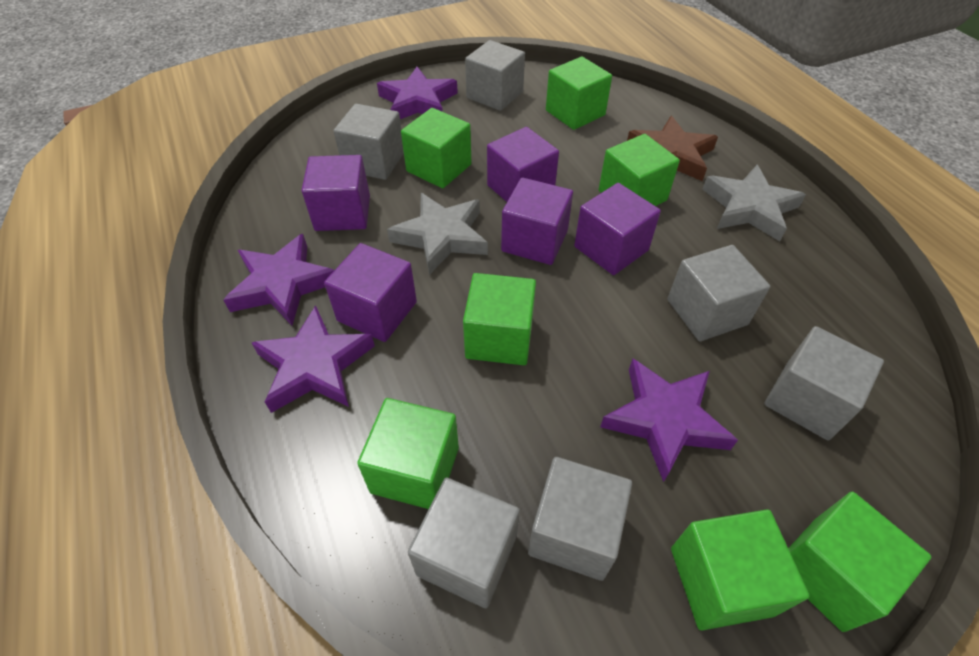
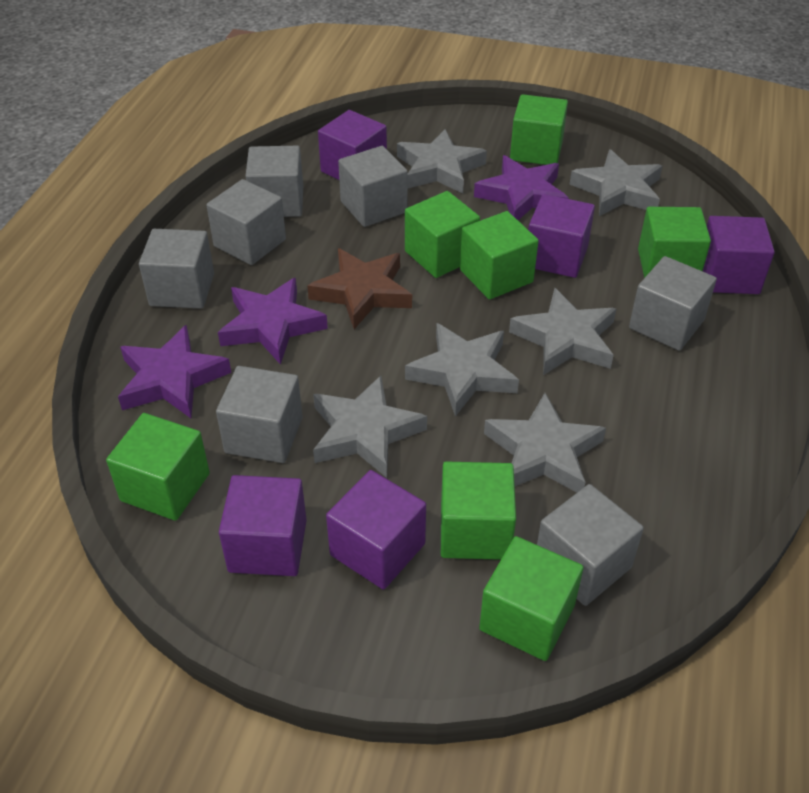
grey cube: [334,104,404,180] [408,478,520,608] [465,40,525,111] [528,457,632,581] [667,245,770,341] [764,326,884,441] = 6 -> [139,229,214,309] [206,179,286,265] [216,366,303,463] [245,146,303,217] [338,146,408,227] [537,484,644,606] [629,256,717,351] = 7
grey star: [387,193,488,275] [702,165,806,241] = 2 -> [313,376,427,478] [397,129,487,194] [405,323,519,416] [484,393,606,493] [509,288,616,375] [569,149,662,216] = 6
purple star: [223,234,334,326] [252,305,375,413] [377,67,458,119] [600,359,738,482] = 4 -> [118,325,231,418] [218,278,328,365] [474,155,569,220] = 3

